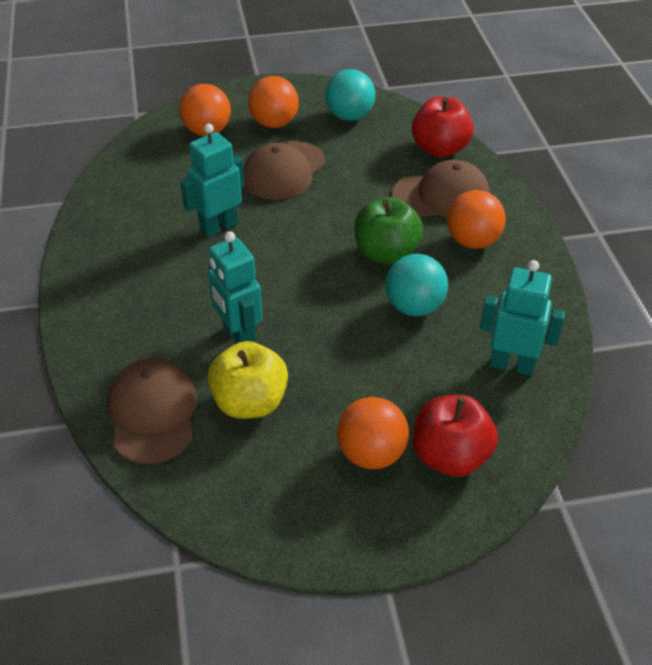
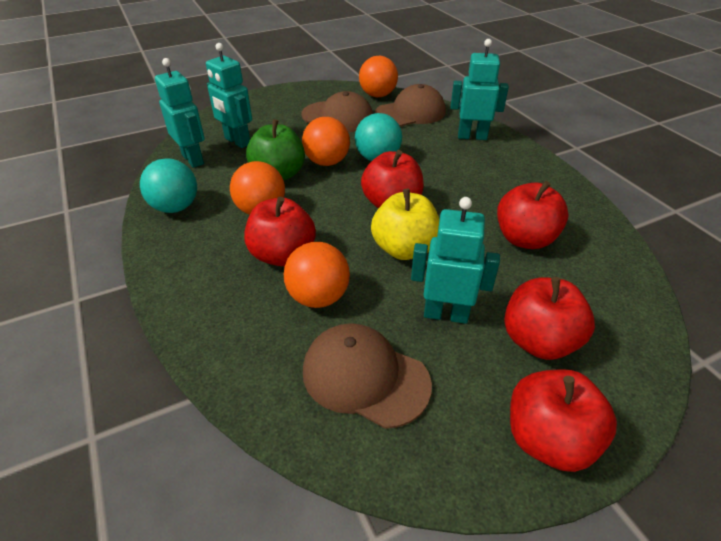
red apple: [412,96,473,157] [413,395,498,477] = 2 -> [244,196,316,266] [361,150,424,209] [497,181,569,249] [504,277,595,360] [510,369,617,472] = 5
turquoise robot: [180,124,245,238] [208,231,263,344] [480,260,565,376] = 3 -> [155,58,205,168] [206,43,252,148] [411,197,500,324] [451,39,509,140] = 4

